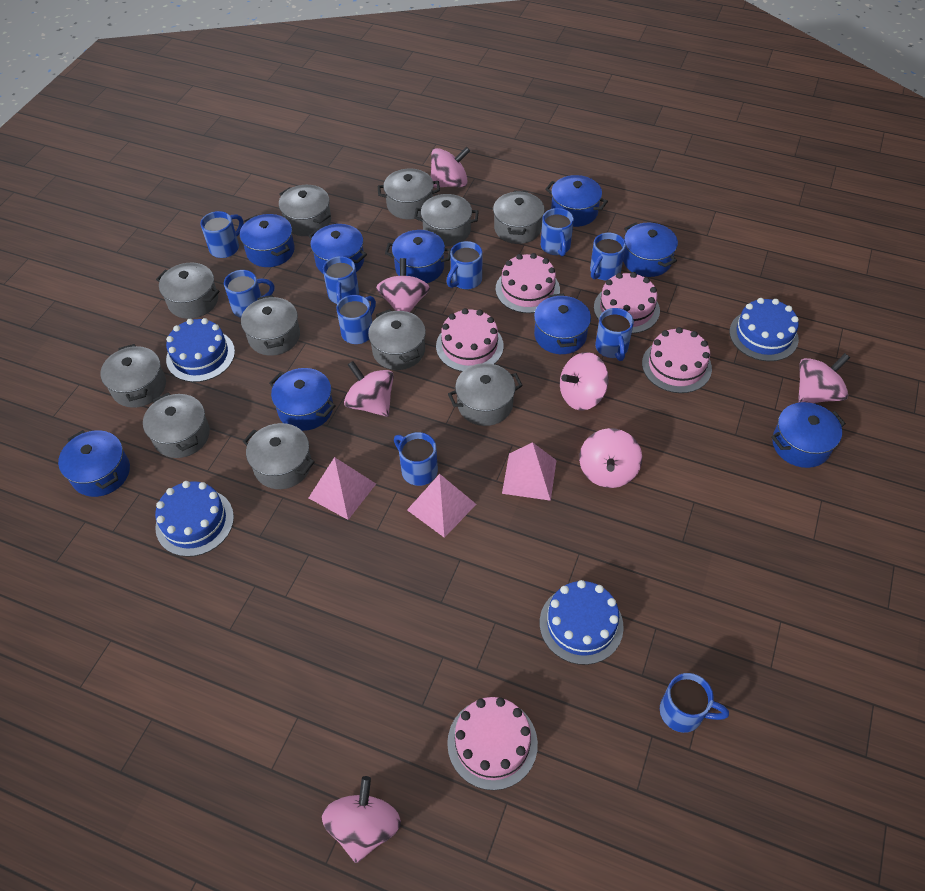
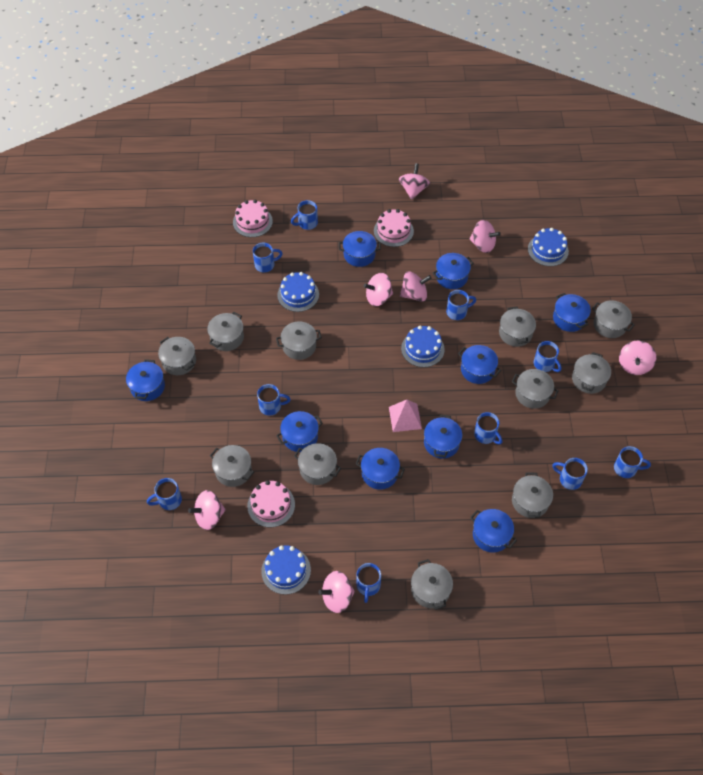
pink cake: [436,308,504,372] [447,697,538,790] [496,253,560,313] [594,272,660,334] [642,327,712,393] = 5 -> [233,200,273,237] [247,480,295,527] [374,209,414,247] = 3
pink pyramid: [309,457,376,520] [407,474,476,538] [502,442,556,501] = 3 -> [389,400,422,432] = 1

